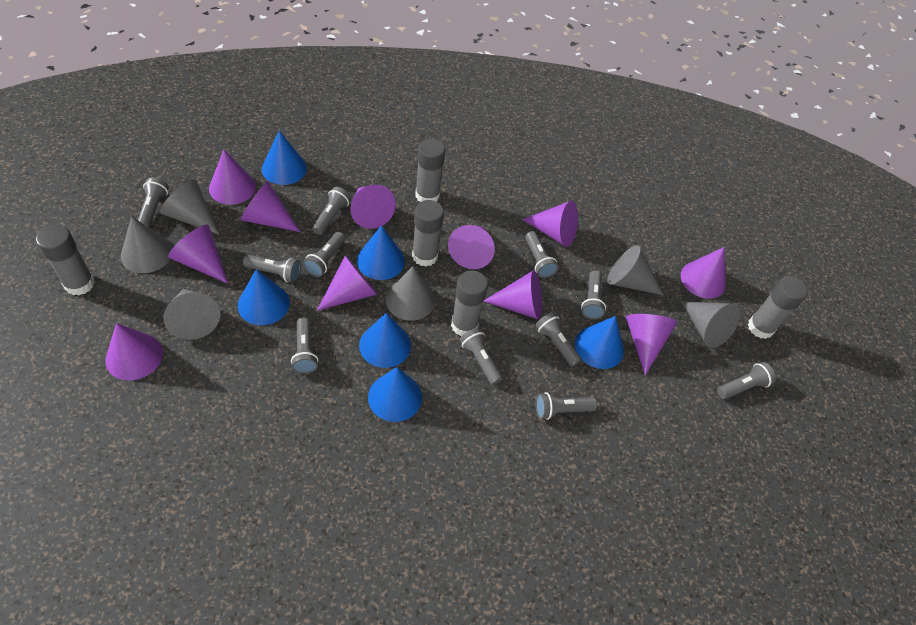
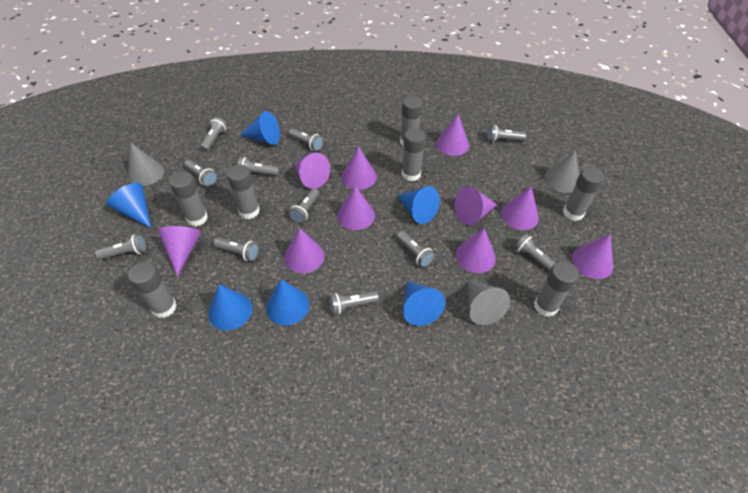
grey cone: [121,216,172,273] [160,179,220,235] [163,289,220,340] [386,266,435,321] [607,245,663,295] [681,301,741,348] = 6 -> [128,143,164,186] [468,281,510,325] [544,150,579,193] = 3
grey glue stick: [36,225,95,296] [412,200,444,267] [415,139,445,202] [451,271,488,336] [748,276,808,339] = 5 -> [128,262,177,318] [169,171,208,226] [227,164,260,219] [400,96,423,146] [402,128,426,181] [534,261,579,317] [563,167,604,221] = 7
purple cone: [105,323,163,380] [168,225,228,284] [209,150,256,205] [241,181,300,232] [317,255,377,311] [350,185,396,229] [448,225,495,269] [483,270,542,320] [522,201,578,247] [626,314,677,375] [681,247,726,299] = 11 -> [158,226,201,277] [284,228,325,273] [294,153,330,189] [337,186,375,230] [342,146,377,190] [436,114,469,156] [455,187,497,225] [456,228,496,273] [501,186,539,230] [572,234,613,279] = 10

